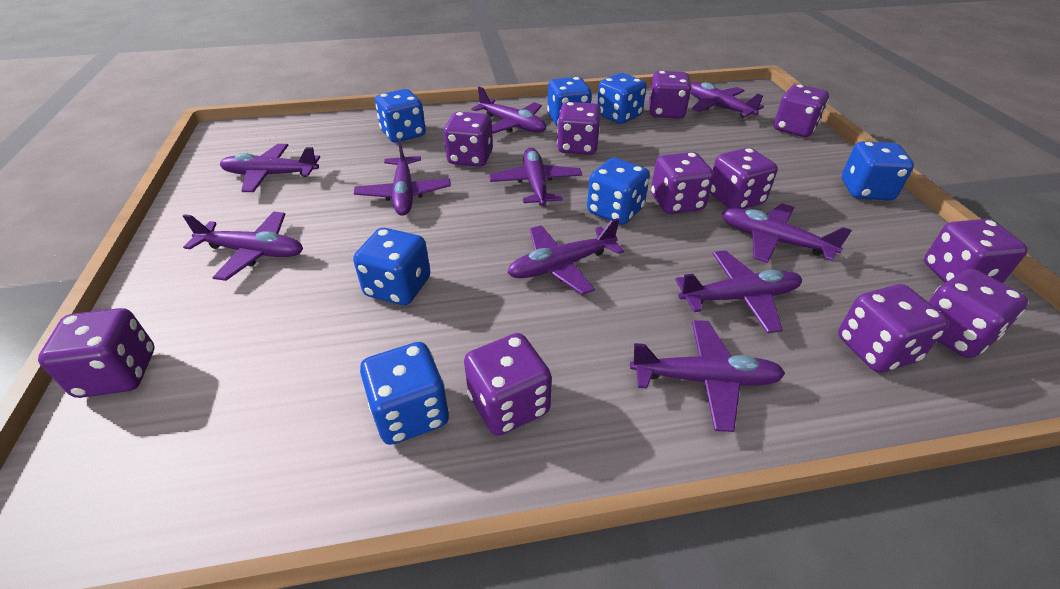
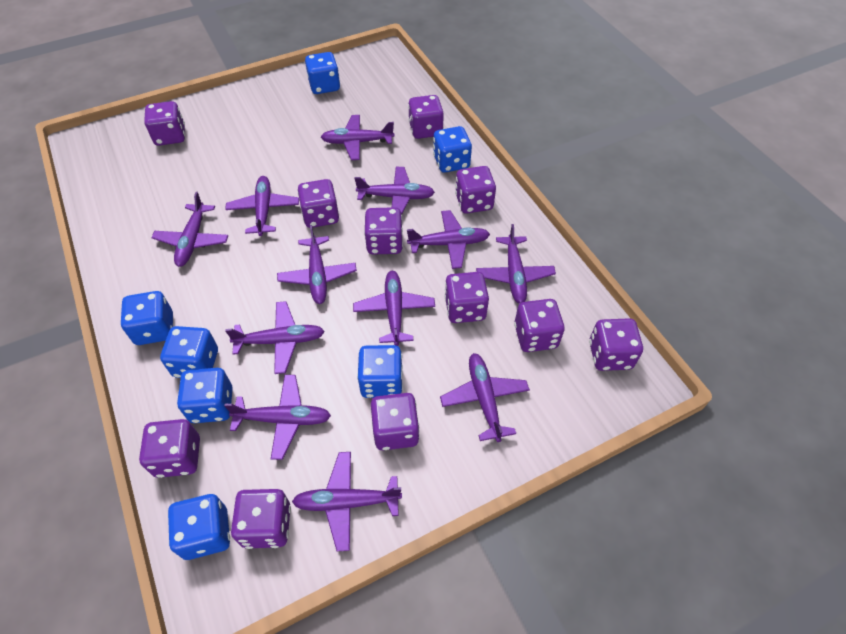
purple plane: [183,211,303,281] [220,144,320,192] [354,139,451,216] [471,87,546,134] [489,147,582,206] [507,218,624,295] [630,320,785,432] [675,250,802,333] [690,82,764,118] [722,203,852,263] = 10 -> [151,192,228,267] [224,375,331,460] [225,176,299,236] [225,301,325,374] [277,225,357,304] [292,452,402,551] [321,115,394,160] [353,271,435,346] [354,167,435,214] [407,210,490,269] [440,353,530,442] [476,224,556,304] = 12

